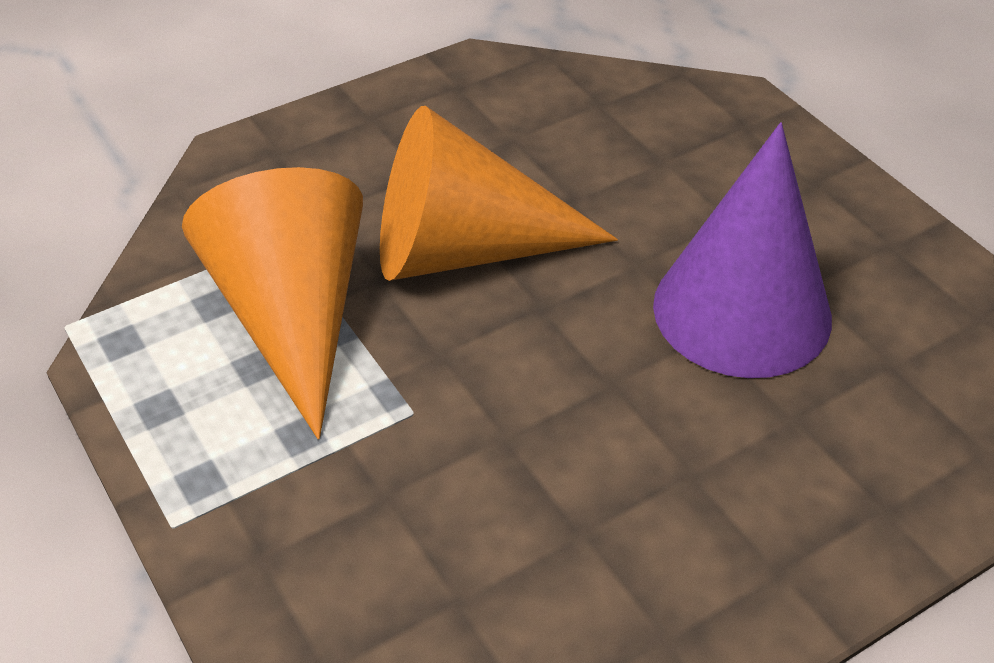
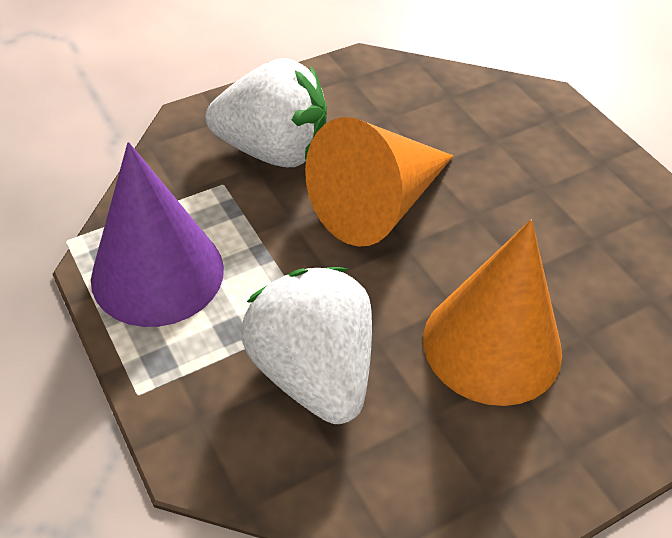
white strawberry: none = 0 -> [206,58,327,167] [241,267,372,424] = 2

